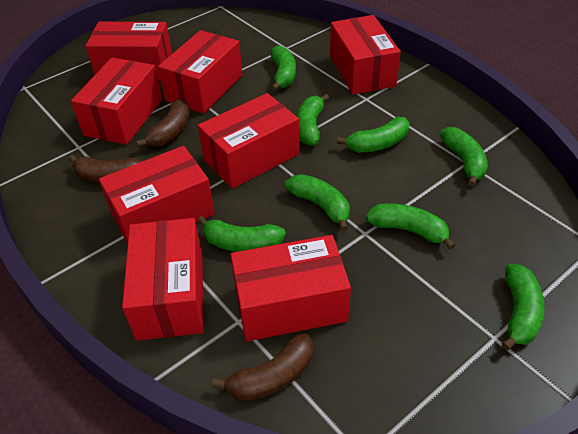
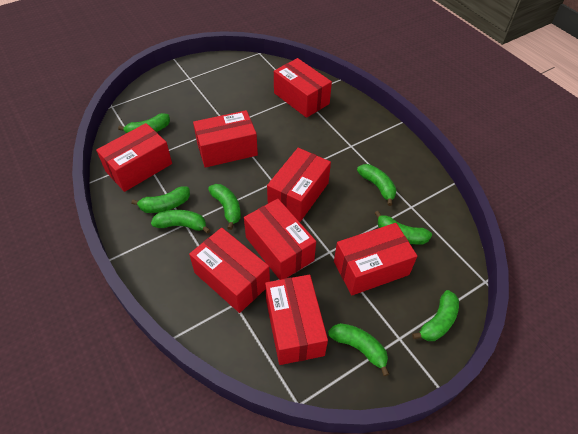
brown banana: [69,155,143,183] [136,99,190,148] [212,333,313,401] = 3 -> none = 0

